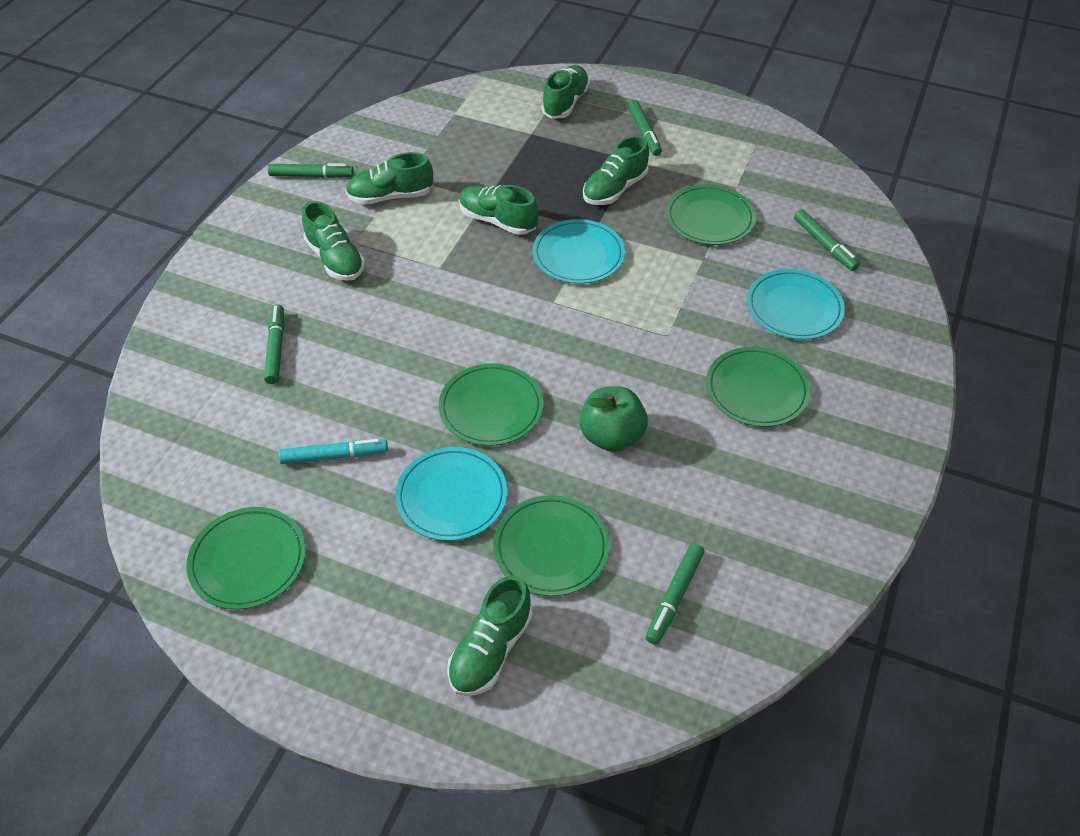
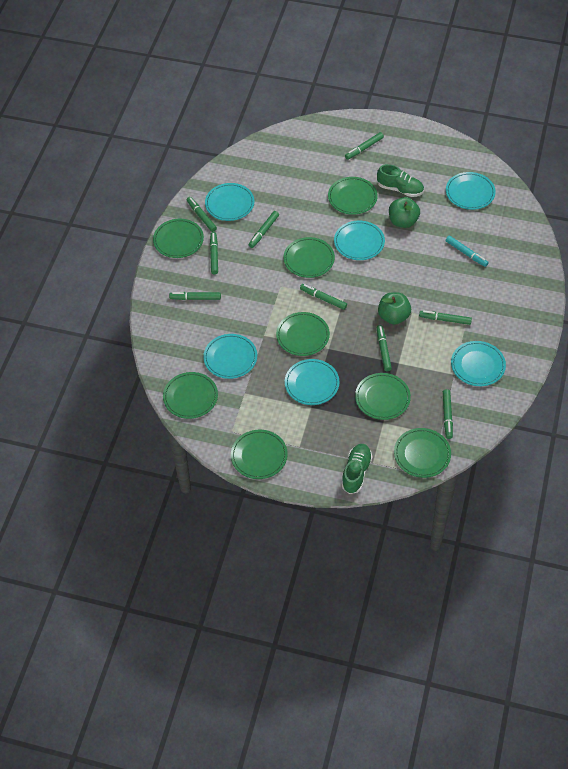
green apple: [580,386,648,452] = 1 -> [378,292,411,325] [389,197,420,228] = 2
green marker: [264,304,284,384] [268,163,354,178] [628,100,662,156] [646,543,704,645] [794,209,860,271] = 5 -> [169,292,221,300] [187,197,217,232] [210,232,218,274] [249,211,279,248] [300,284,347,310] [345,132,384,160] [377,325,392,371] [419,310,472,325] [443,389,453,439] = 9
green plate: [186,507,306,610] [439,363,543,446] [493,495,609,596] [666,184,756,245] [706,347,810,427] = 5 -> [153,219,204,258] [163,372,218,419] [231,430,288,479] [276,312,330,356] [283,237,335,278] [328,177,378,215] [355,373,411,420] [394,428,451,478] = 8
green shoe: [302,201,365,281] [345,152,433,205] [447,575,532,696] [459,185,539,235] [542,65,590,119] [583,135,649,205] = 6 -> [341,444,373,494] [377,164,424,197] = 2
turquoise plate: [395,447,507,541] [533,219,625,284] [747,269,845,340] = 3 -> [203,334,257,379] [205,183,255,221] [285,359,340,405] [334,221,385,260] [446,172,496,210] [451,341,506,386] = 6

